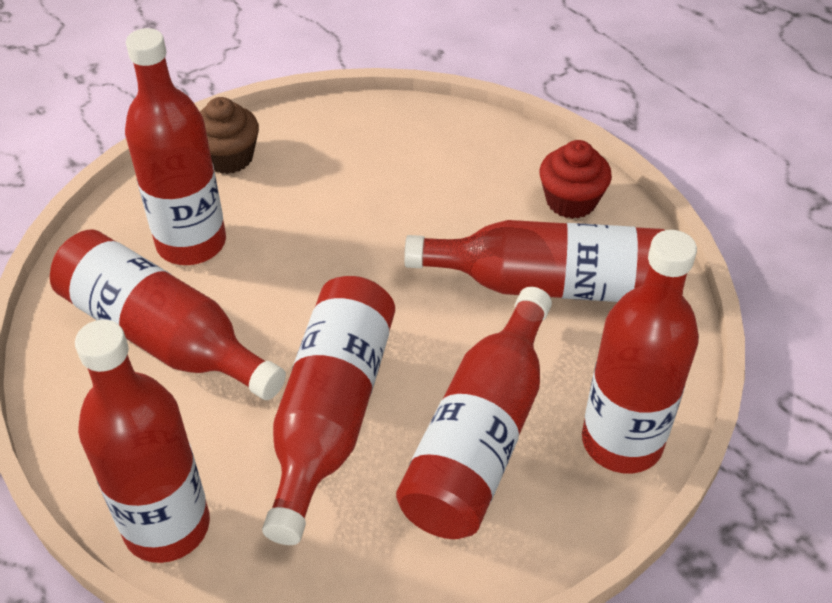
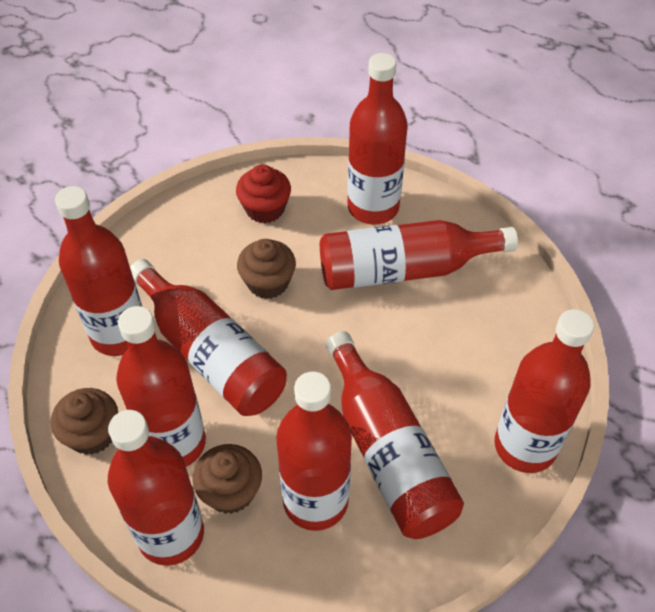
brown cupcake: [200,97,259,174] = 1 -> [51,388,118,455] [192,444,262,514] [237,239,296,299] = 3
red bottle: [50,230,286,400] [75,320,210,563] [125,28,226,265] [262,276,395,545] [396,287,552,539] [404,220,665,302] [582,230,699,474] = 7 -> [55,186,142,356] [108,410,204,566] [116,306,206,467] [130,259,287,416] [276,372,352,531] [320,220,518,290] [326,331,464,539] [347,53,408,224] [495,309,594,473] = 9

